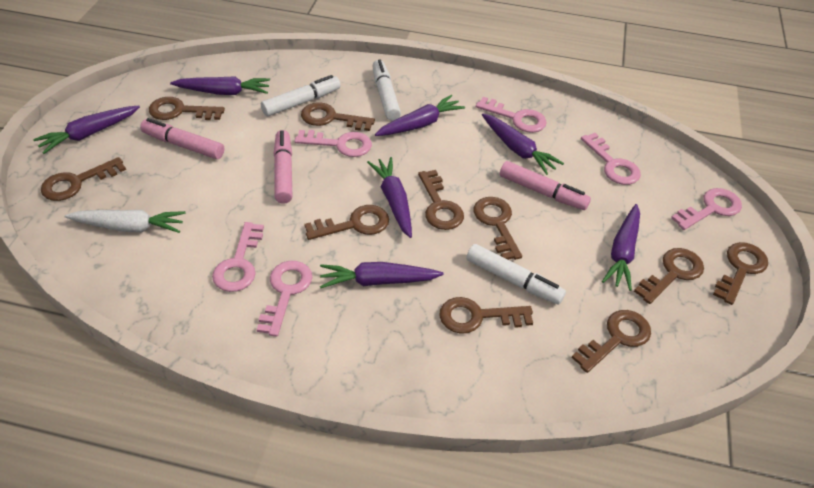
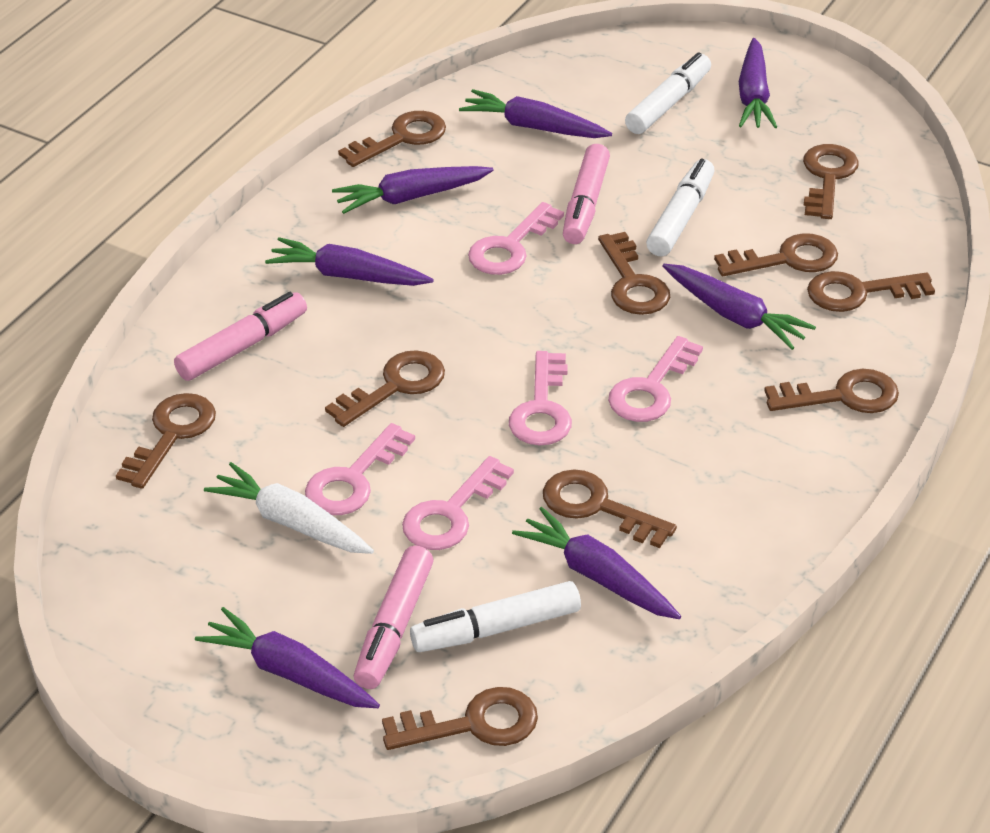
pink key: [212,222,264,292] [257,261,312,337] [294,130,372,157] [476,97,547,133] [581,133,641,185] [671,188,742,230] = 6 -> [305,423,415,515] [402,456,514,550] [468,202,564,275] [509,351,572,446] [608,336,703,422] = 5

